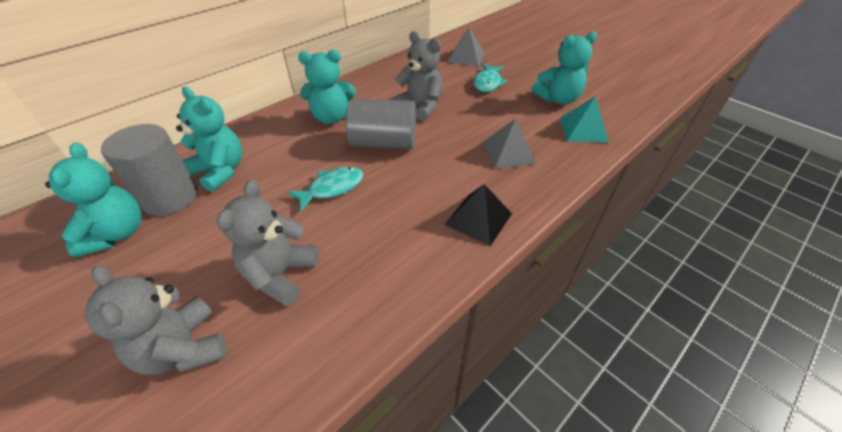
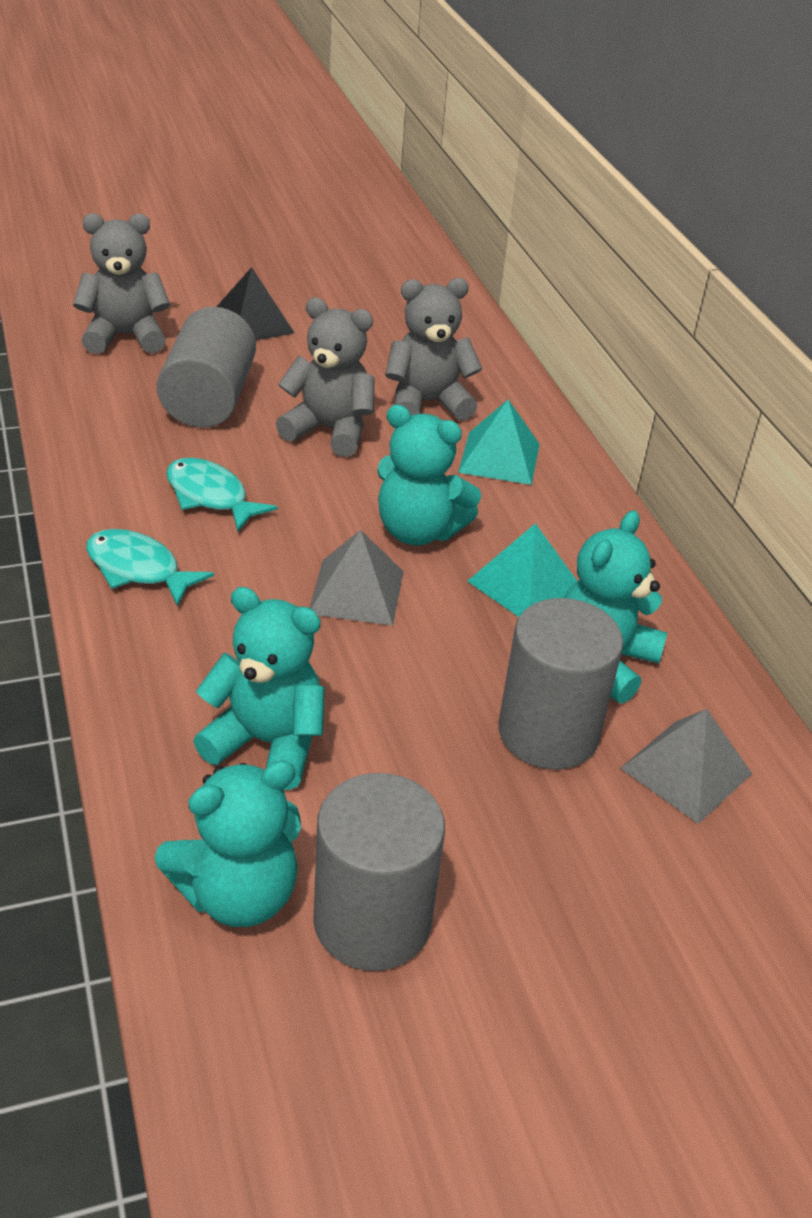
grey cylinder: [101,124,198,216] [346,99,416,149] = 2 -> [157,307,256,428] [313,773,445,971] [499,598,623,770] = 3
turquoise pyramid: [560,96,609,143] = 1 -> [458,400,540,485] [467,523,577,617] = 2

